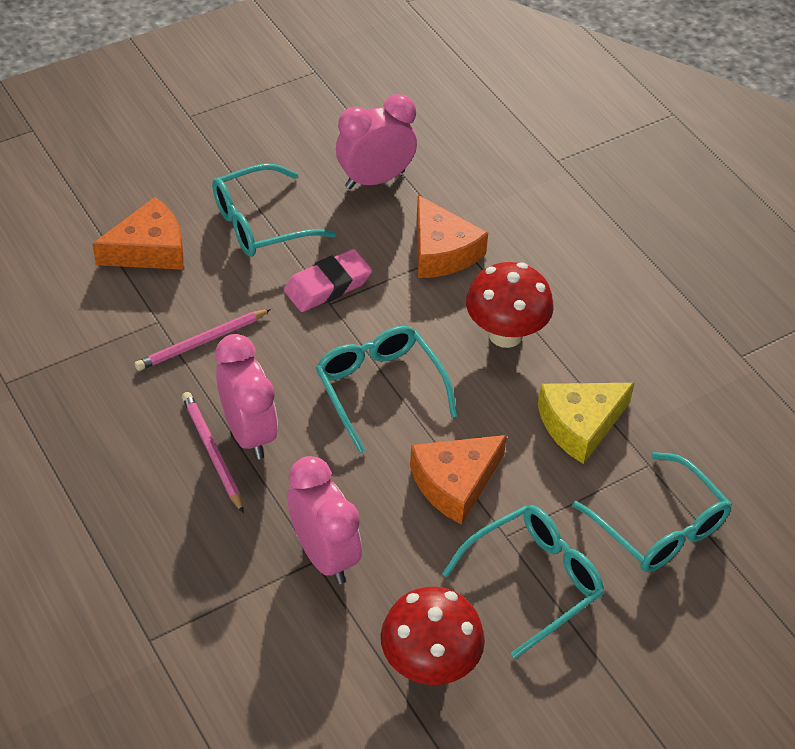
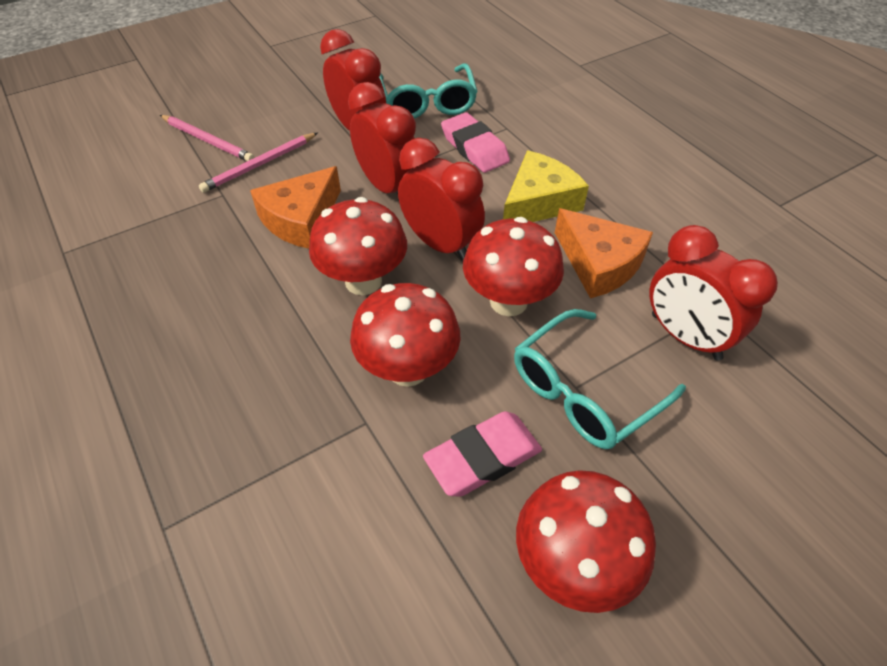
orange cheese: [92,197,184,270] [410,435,507,525] [417,195,488,278] = 3 -> [250,166,341,249] [555,208,653,298] = 2
pink clock: [215,334,278,460] [287,456,362,584] [336,94,417,189] = 3 -> none = 0
pink eraser: [284,249,372,312] = 1 -> [423,411,542,497] [441,112,510,173] = 2
red clock: none = 0 -> [320,29,386,131] [348,82,416,195] [398,138,485,262] [649,225,778,361] = 4
red mushroom: [381,587,485,685] [466,262,554,348] = 2 -> [309,197,407,295] [350,283,461,387] [463,217,564,316] [516,470,656,613] = 4
turquoise glasses: [212,163,336,257] [316,326,458,453] [442,505,604,659] [572,452,732,572] = 4 -> [379,63,478,119] [514,309,686,449] = 2

